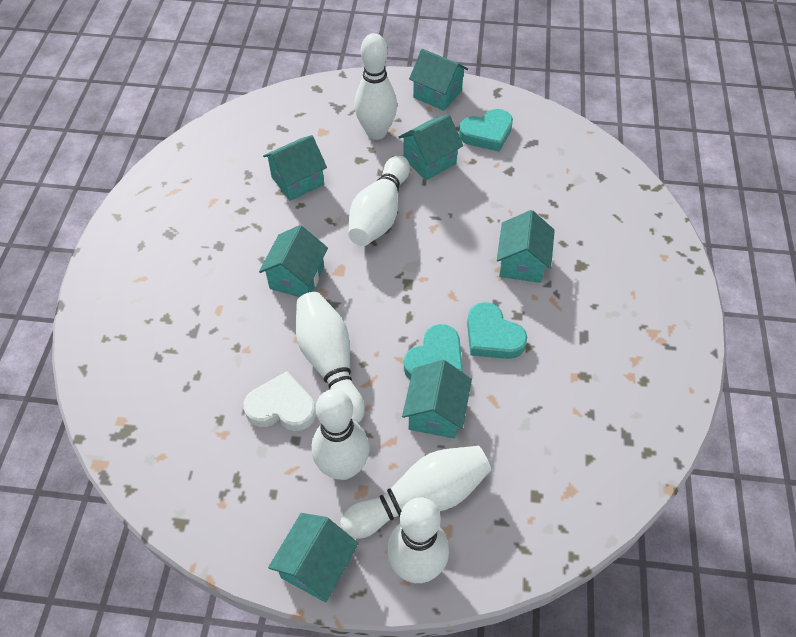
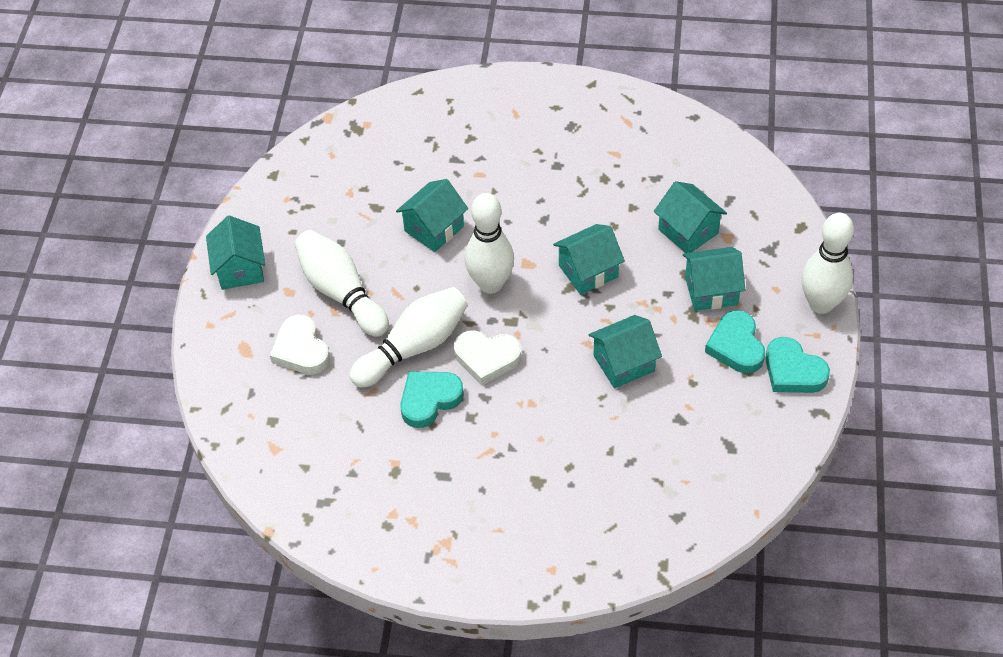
turquoise house: [259,225,328,297] [263,135,327,201] [268,513,359,602] [398,115,463,180] [402,360,472,439] [409,49,468,111] [497,210,555,283] = 7 -> [206,216,265,290] [396,179,468,252] [553,224,625,295] [588,315,662,389] [654,181,727,253] [683,247,745,311] = 6
white bowling pin: [296,292,365,423] [312,389,369,480] [340,446,491,539] [348,155,410,246] [354,33,397,140] [387,497,449,583] = 6 -> [294,230,389,337] [349,287,468,388] [465,193,514,294] [801,213,854,314] = 4
white heart: [243,371,316,431] = 1 -> [270,315,330,375] [454,330,522,386] = 2

